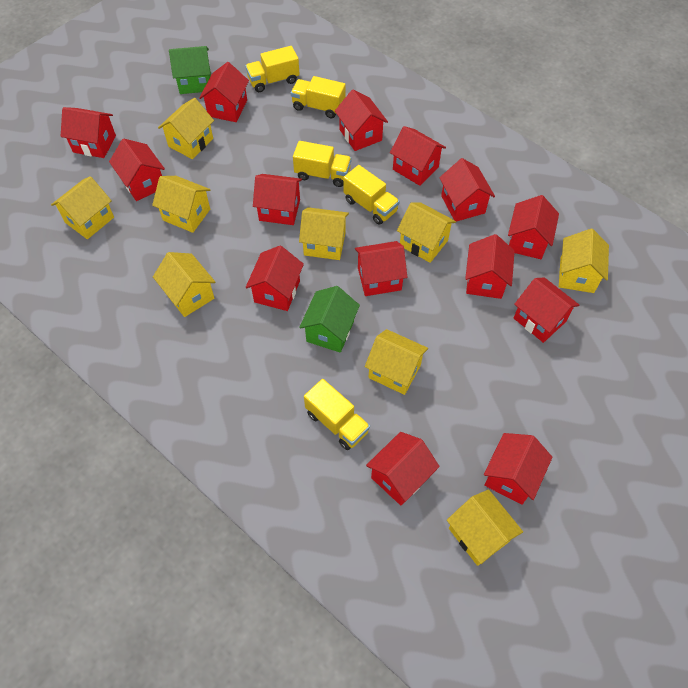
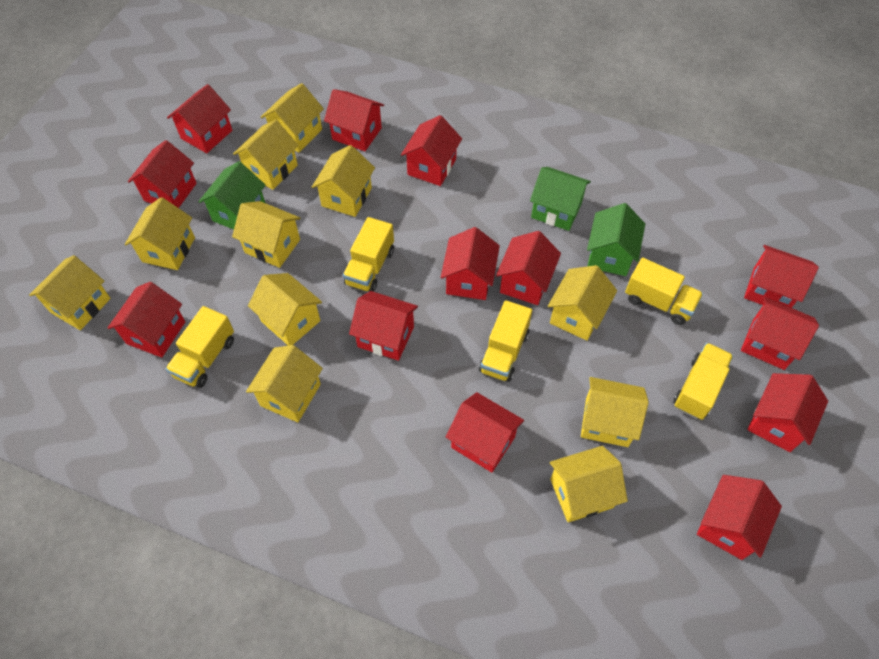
green house: [169,46,211,94] [299,286,360,353] = 2 -> [199,161,266,229] [530,167,591,231] [587,203,645,276] = 3
red house: [61,107,116,158] [109,139,165,201] [199,62,249,122] [246,246,304,311] [253,174,302,225] [335,90,388,151] [355,241,407,296] [366,432,440,505] [390,126,446,186] [439,158,495,222] [465,234,515,299] [484,433,553,505] [508,195,559,259] [514,277,579,343] = 14 -> [107,282,185,357] [128,140,197,208] [167,84,232,153] [324,89,384,151] [349,291,418,361] [401,115,462,186] [440,227,500,300] [446,392,524,473] [496,231,561,305] [697,475,782,560] [741,297,819,370] [744,245,819,308] [747,373,828,452] = 13
yellow house: [51,176,114,239] [152,176,211,233] [153,252,215,317] [158,98,214,159] [299,207,349,260] [365,329,428,395] [397,202,456,263] [447,489,523,566] [559,229,609,293] = 9 -> [29,255,111,330] [125,197,195,270] [232,201,300,268] [233,119,299,190] [246,345,323,422] [248,273,322,346] [261,83,324,152] [312,145,375,217] [548,265,617,341] [550,446,628,522] [581,377,649,447] = 11

